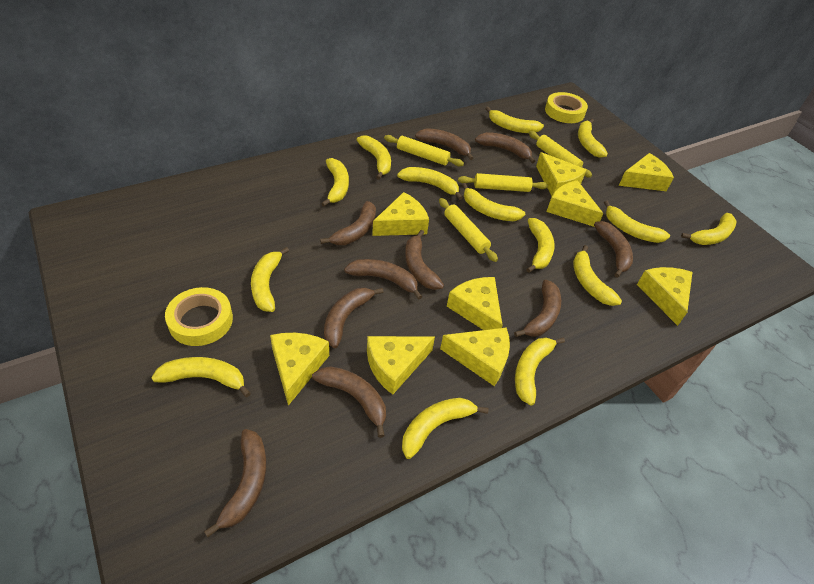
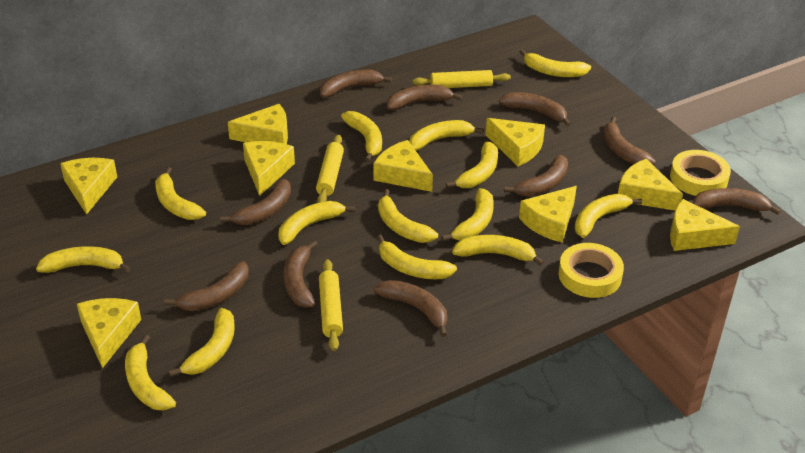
yellow rolling pin: [384,135,464,167] [439,198,498,262] [458,173,548,192] [529,131,592,178] = 4 -> [316,135,344,203] [319,259,343,351] [412,70,511,88] = 3

